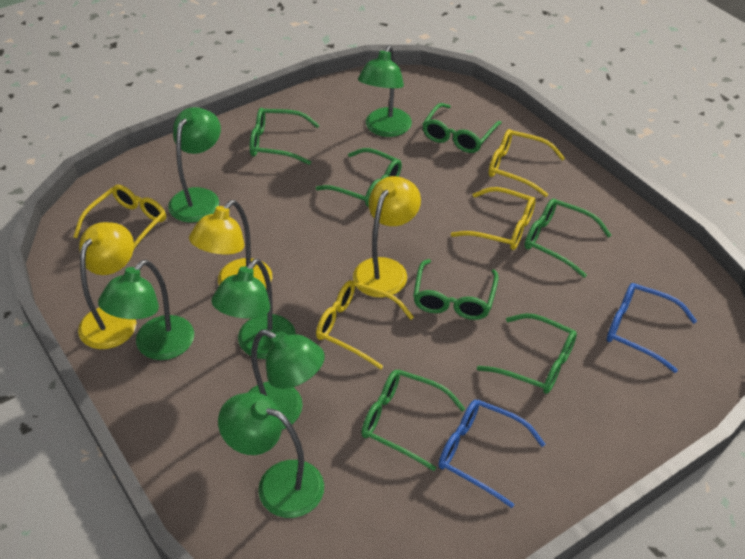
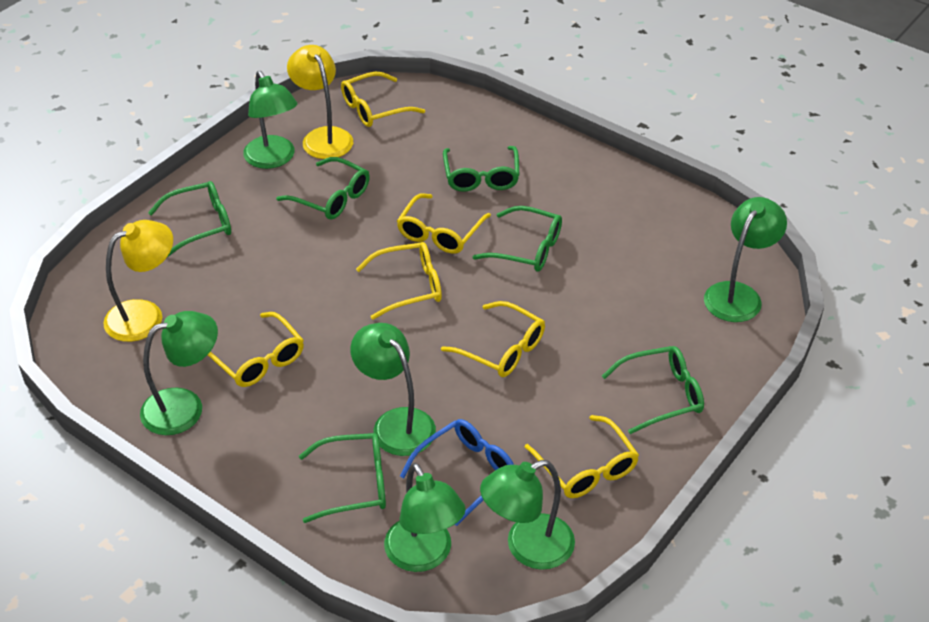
blue glasses: [438,400,545,508] [607,283,697,373] = 2 -> [400,419,514,526] = 1
green glasses: [250,108,320,165] [315,148,402,207] [361,369,465,471] [413,259,499,320] [422,103,502,153] [477,313,577,394] [524,199,611,278] = 7 -> [148,181,231,257] [276,157,370,220] [299,433,386,523] [443,146,520,192] [472,206,562,271] [602,346,704,434] = 6
yellow glasses: [73,185,166,249] [316,280,414,369] [451,187,536,250] [489,129,565,197] = 4 -> [208,312,304,387] [341,72,425,127] [356,242,442,320] [397,193,491,254] [441,301,545,377] [525,415,639,498] = 6
yellow lamp: [78,222,136,349] [189,200,272,288] [353,176,421,298] = 3 -> [103,220,173,342] [287,45,353,159] = 2

